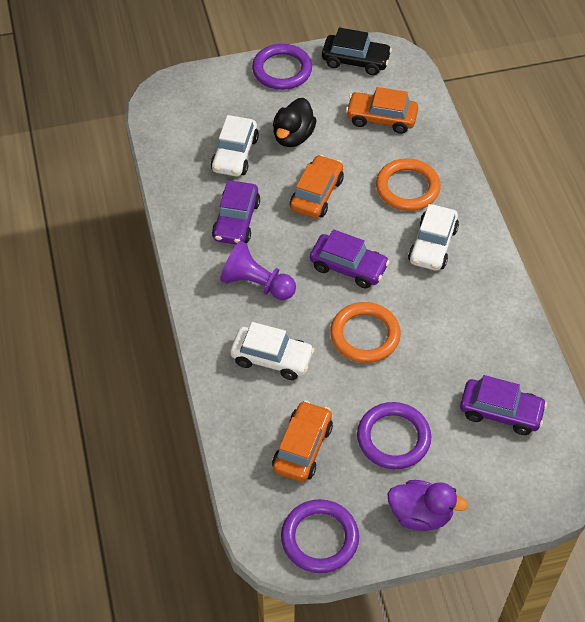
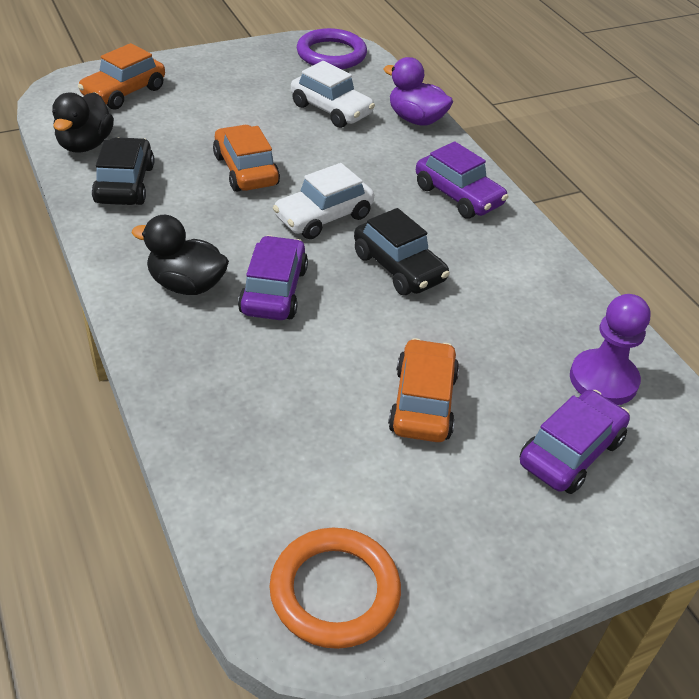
black car: [322,28,392,75] = 1 -> [92,137,154,205] [354,208,450,295] = 2
black duck: [273,98,317,147] = 1 -> [52,92,114,153] [131,215,229,295] = 2
orange ring: [330,302,401,363] [376,158,441,211] = 2 -> [269,528,401,649] = 1
purple ring: [252,44,312,90] [281,499,359,573] [357,402,431,469] = 3 -> [297,28,367,69] = 1
white car: [211,115,259,176] [230,322,314,380] [408,204,459,271] = 3 -> [273,163,374,239] [291,61,375,128] = 2

